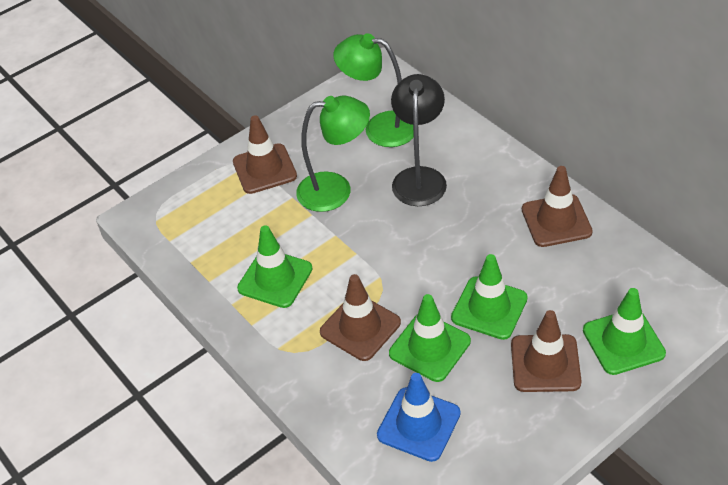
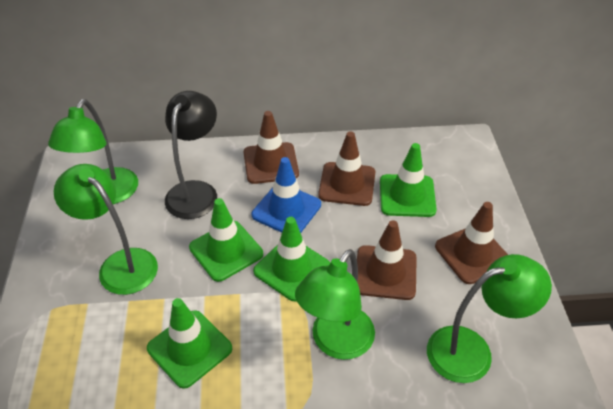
green lamp: [296,95,370,212] [333,33,414,147] = 2 -> [48,99,138,204] [54,164,158,295] [295,249,375,360] [427,254,552,383] = 4

